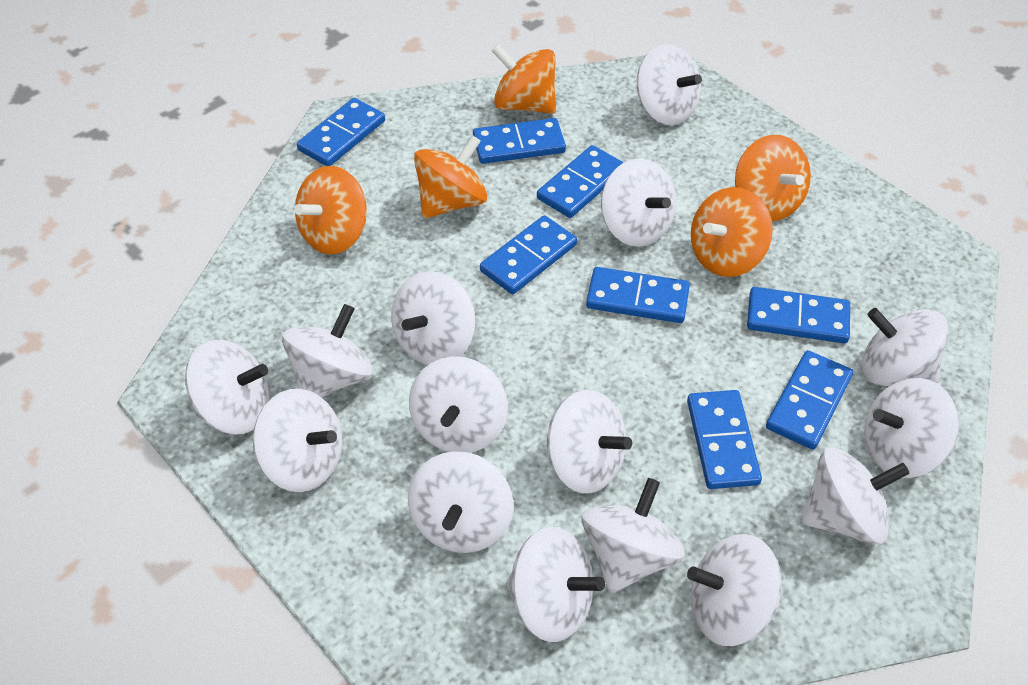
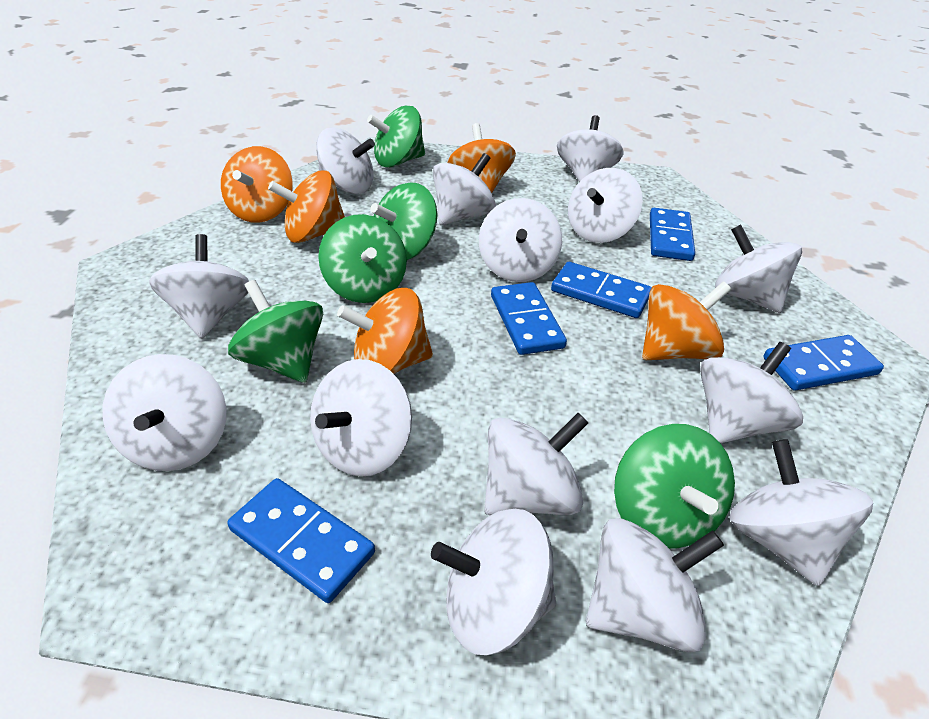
blue domino: [297,98,385,166] [473,118,566,164] [480,215,577,294] [537,145,624,218] [586,267,690,323] [687,390,762,489] [747,287,850,343] [766,350,853,450] = 8 -> [227,478,375,603] [491,282,567,355] [551,262,652,318] [650,208,695,261] [763,335,884,391] = 5
green spinning top: none = 0 -> [228,280,323,383] [318,214,407,303] [367,106,425,168] [370,182,438,260] [614,424,735,548] = 5
white spinning top: [185,340,269,434] [253,389,342,492] [282,304,373,398] [391,271,476,365] [408,451,513,553] [409,356,508,453] [506,527,605,642] [547,390,632,494] [582,478,685,594] [601,158,676,247] [637,44,702,125] [687,534,782,646] [800,448,910,545] [861,308,949,386] [864,378,959,478] = 15 -> [102,354,226,471] [149,234,249,339] [310,359,412,477] [316,128,375,194] [431,509,556,655] [433,153,496,225] [479,198,562,282] [484,413,588,515] [557,115,624,182] [568,168,643,243] [586,518,724,652] [700,342,803,443] [715,225,802,313] [729,439,873,586] = 14

